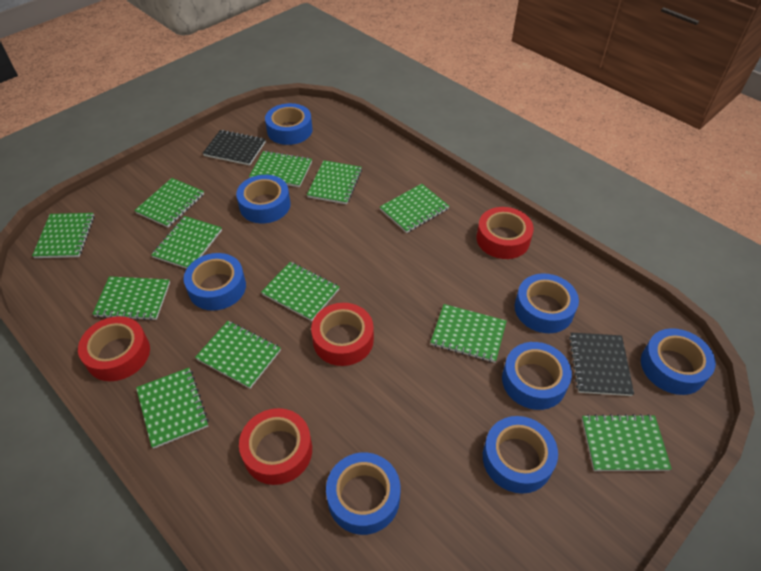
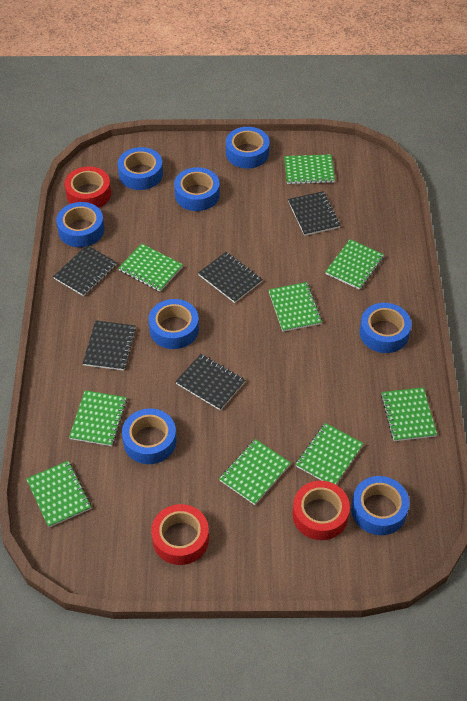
black notebook: [203,130,266,165] [569,332,634,396] = 2 -> [53,245,117,296] [83,320,136,371] [175,354,245,411] [198,252,263,303] [288,191,340,236] = 5
green notebook: [32,213,94,258] [93,276,170,321] [134,178,204,227] [136,368,209,449] [151,216,222,269] [195,321,281,389] [249,151,312,187] [261,262,340,321] [307,160,362,204] [380,184,449,233] [430,304,507,363] [582,414,672,471] = 12 -> [26,461,91,527] [69,390,127,446] [118,243,183,292] [219,439,291,505] [268,282,322,332] [284,154,335,184] [295,423,364,485] [325,239,384,290] [381,387,437,441] = 9
red tape: [78,316,150,381] [239,408,312,485] [311,303,374,366] [476,207,534,259] = 4 -> [64,167,111,208] [151,504,209,565] [292,481,350,540] = 3

